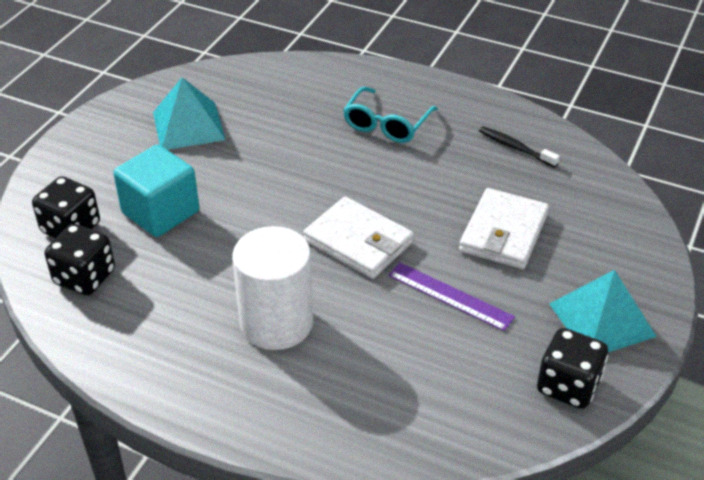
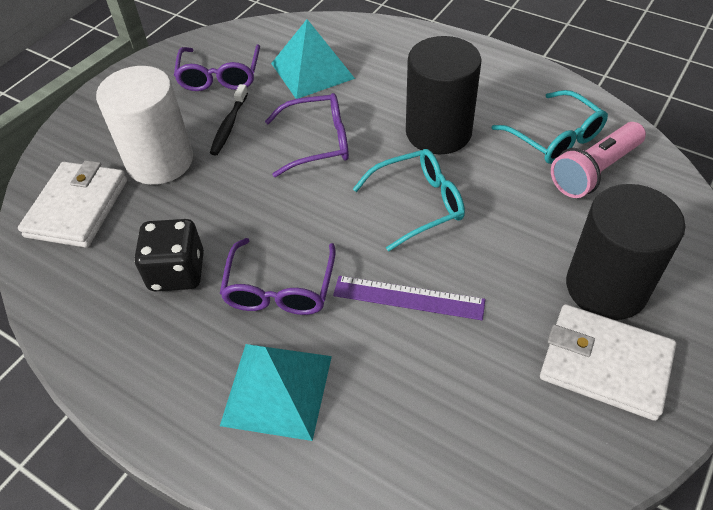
black cylinder: none = 0 -> [406,36,482,154] [566,184,685,320] = 2
black dice: [32,176,100,238] [45,224,115,295] [537,328,608,409] = 3 -> [134,219,204,291] = 1
pink flashlight: none = 0 -> [551,122,646,198] = 1
purple glasses: none = 0 -> [174,45,260,91] [220,238,336,315] [265,93,349,177] = 3
turquoise cube: [113,145,199,237] = 1 -> none = 0
turquoise glasses: [343,87,438,143] = 1 -> [353,149,465,252] [492,90,608,164] = 2

